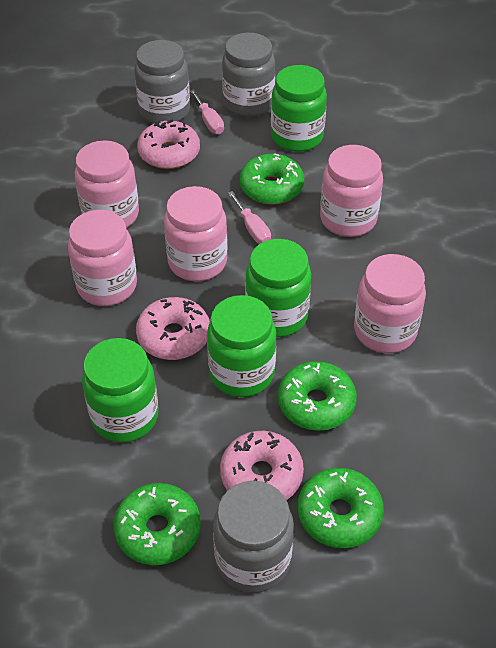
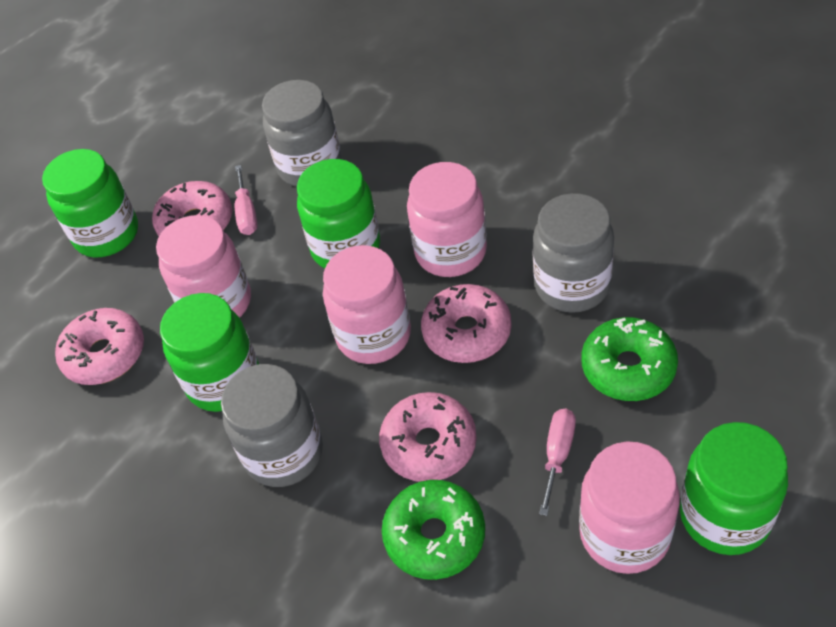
green donut: [113,483,201,565] [239,153,304,205] [278,361,357,431] [298,468,384,548] = 4 -> [382,480,485,580] [582,317,678,401] = 2
pink donut: [136,297,210,360] [137,119,200,169] [220,431,304,500] = 3 -> [55,308,144,385] [152,181,232,236] [379,392,477,482] [421,284,512,363] = 4
pink jar: [68,210,137,306] [75,140,139,228] [164,186,228,281] [320,145,383,237] [354,254,426,353] = 5 -> [156,215,251,317] [323,245,411,364] [407,162,487,277] [579,442,680,574] = 4

